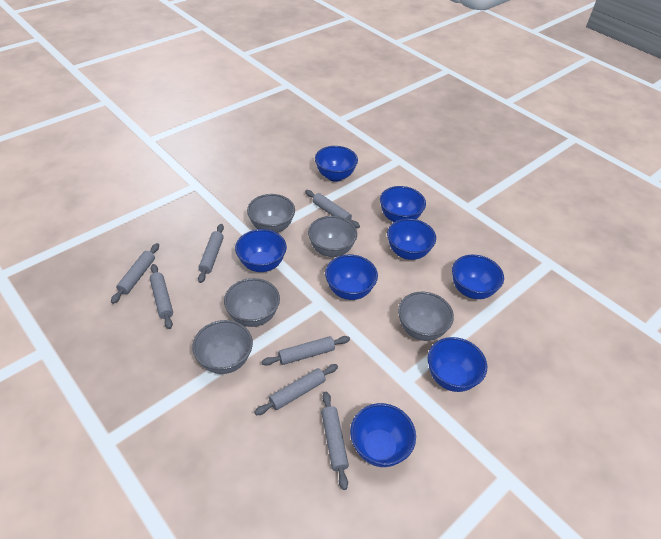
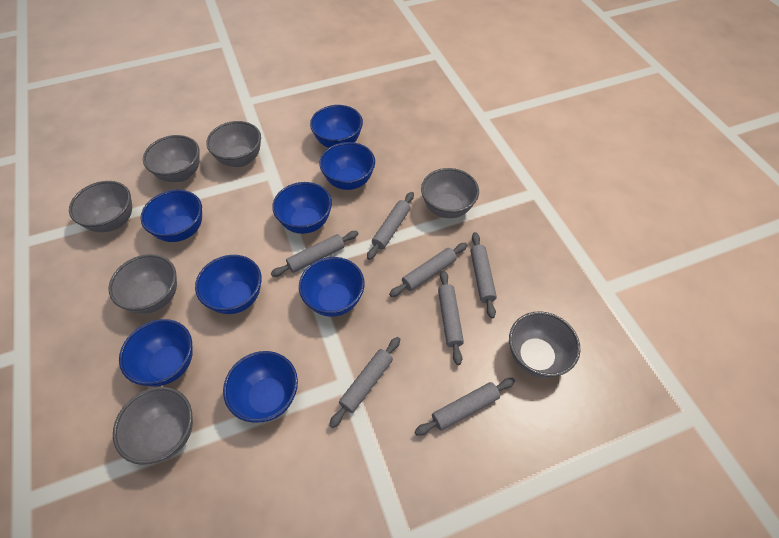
grey bowl: [192,320,253,374] [224,278,280,327] [247,194,295,233] [308,216,357,257] [398,292,454,341] = 5 -> [69,181,132,232] [109,254,177,314] [113,387,193,465] [143,135,200,182] [206,121,261,167] [421,168,479,218] [509,311,580,378] = 7

